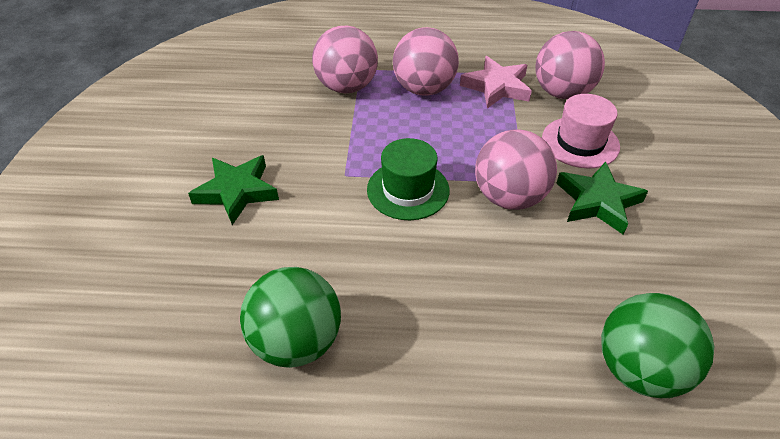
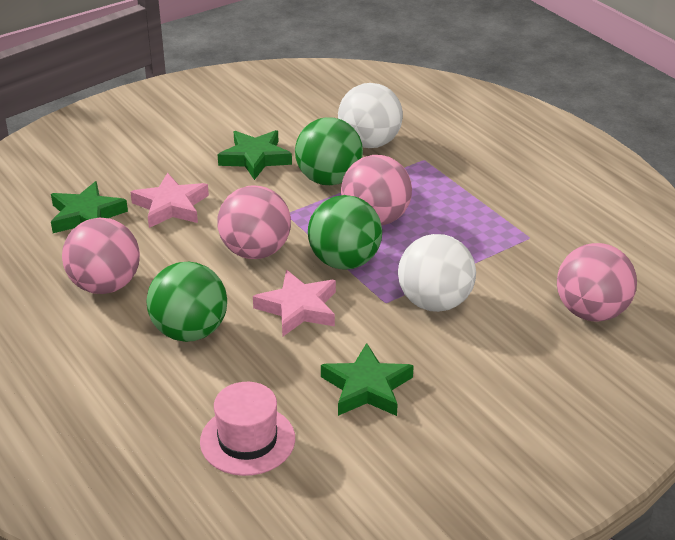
green ball: [240,267,341,368] [601,293,714,398] = 2 -> [146,262,227,342] [295,117,363,185] [308,195,382,270] = 3
green hat: [367,138,450,220] = 1 -> none = 0
green star: [188,155,279,225] [556,162,648,235] = 2 -> [51,181,128,233] [218,130,292,180] [321,343,414,416] = 3
pink star: [460,56,532,108] = 1 -> [130,173,209,228] [253,270,336,336] = 2
white ball: none = 0 -> [338,83,403,148] [398,234,476,312] = 2

